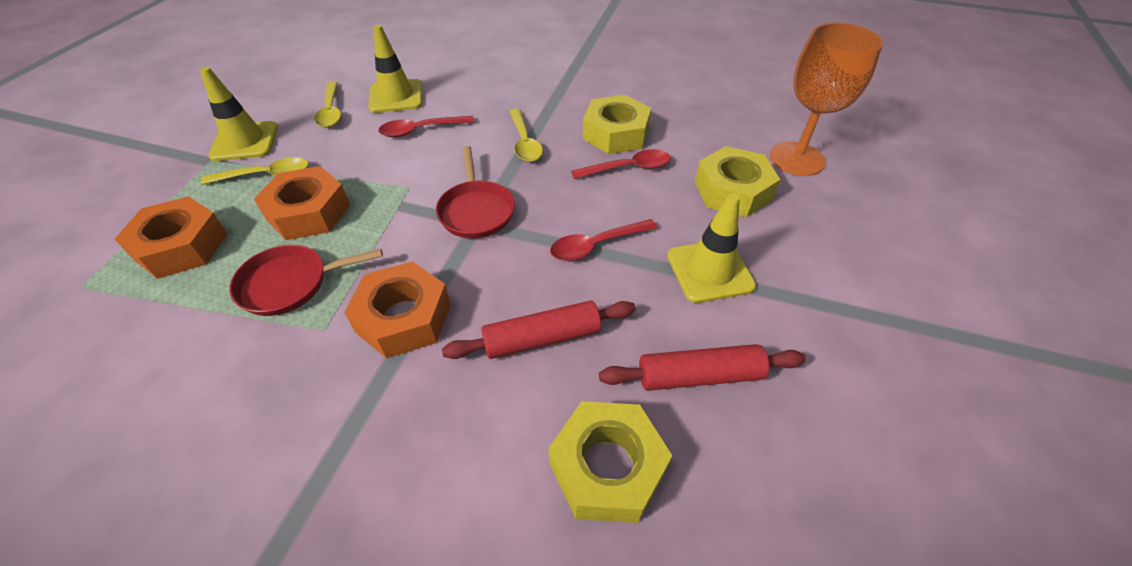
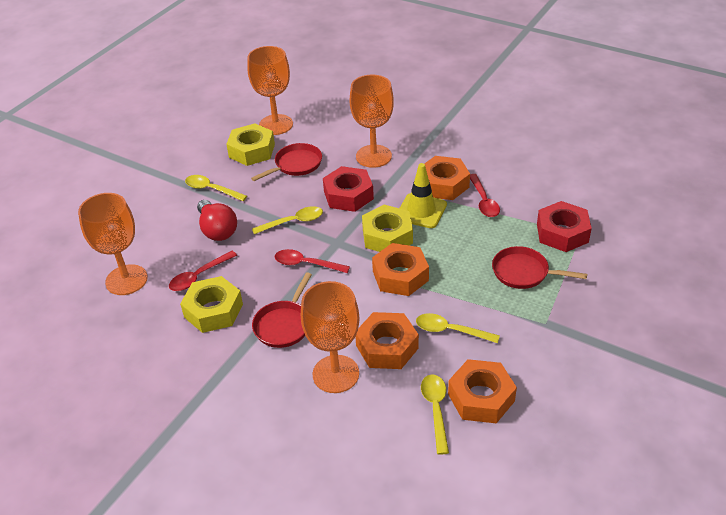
orange goblet: [770,23,883,176] = 1 -> [78,193,148,295] [248,46,293,135] [301,281,359,393] [350,75,394,168] = 4
orange nut: [115,196,228,279] [254,166,350,240] [344,261,451,359] = 3 -> [355,312,419,369] [372,243,429,296] [424,156,470,200] [448,359,517,424] = 4
red light bulb: none = 0 -> [197,200,237,241] = 1
red nut: none = 0 -> [323,166,374,212] [537,201,592,252] = 2
red pan: [229,245,383,316] [436,146,515,239] = 2 -> [251,143,322,181] [252,272,312,348] [492,246,587,289] = 3
red rolling pin: [442,301,636,359] [599,344,806,391] = 2 -> none = 0
yellow spoon: [201,157,309,185] [314,81,341,128] [509,109,543,162] = 3 -> [185,175,247,201] [252,206,323,234] [416,313,500,343] [421,374,449,455] = 4
yellow traffic cone: [200,67,278,161] [368,25,422,113] [667,193,756,303] = 3 -> [399,163,447,228] = 1

